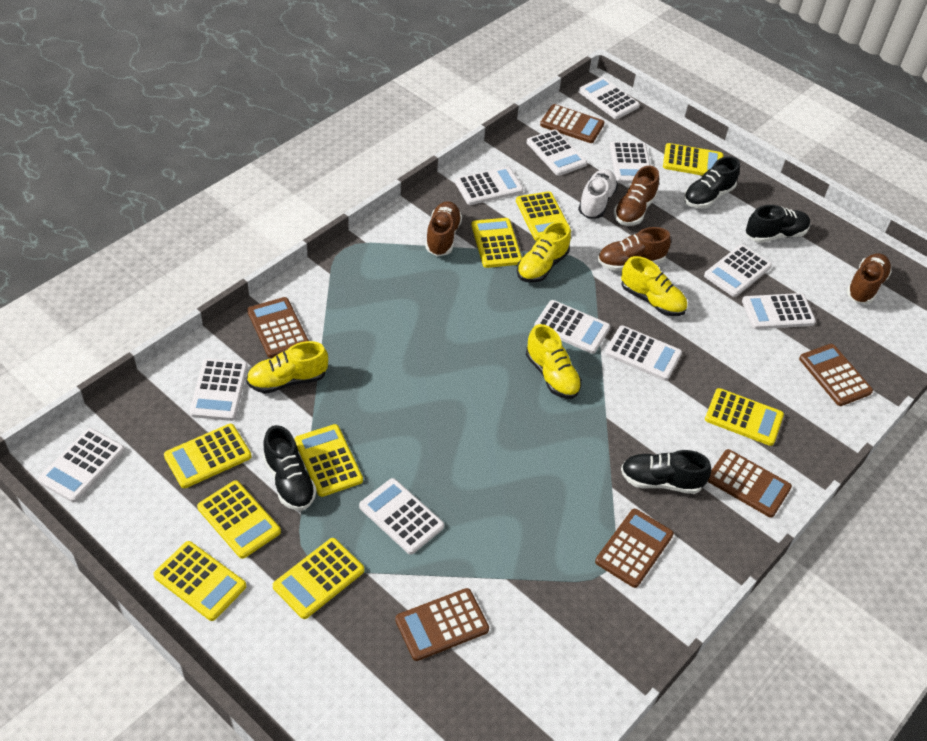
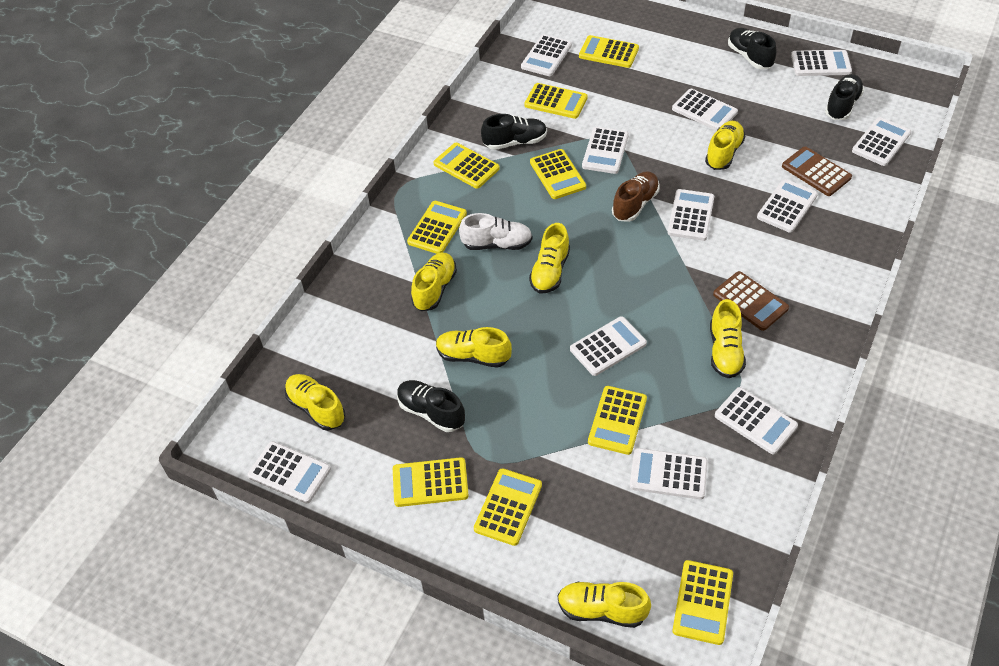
brown calculator: [247,297,309,358] [395,588,489,661] [540,104,604,143] [595,509,674,588] [708,449,792,518] [799,344,873,406] = 6 -> [713,271,789,331] [782,147,852,196] = 2
brown shoe: [425,201,462,256] [598,227,671,271] [614,166,659,226] [846,253,892,304] = 4 -> [612,171,660,222] = 1
yellow shoe: [246,341,328,394] [517,221,571,283] [526,324,582,399] [621,256,687,316] = 4 -> [285,374,345,430] [411,253,457,311] [436,327,512,368] [529,223,570,294] [558,582,651,628] [705,121,745,170] [710,299,746,378] = 7

